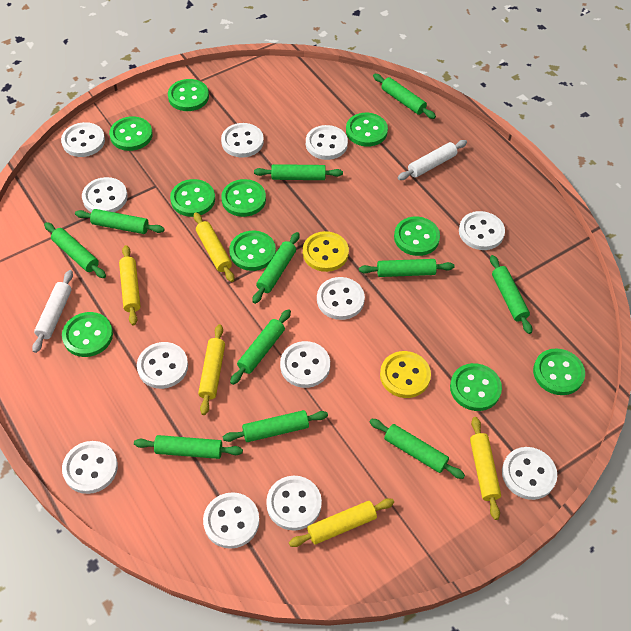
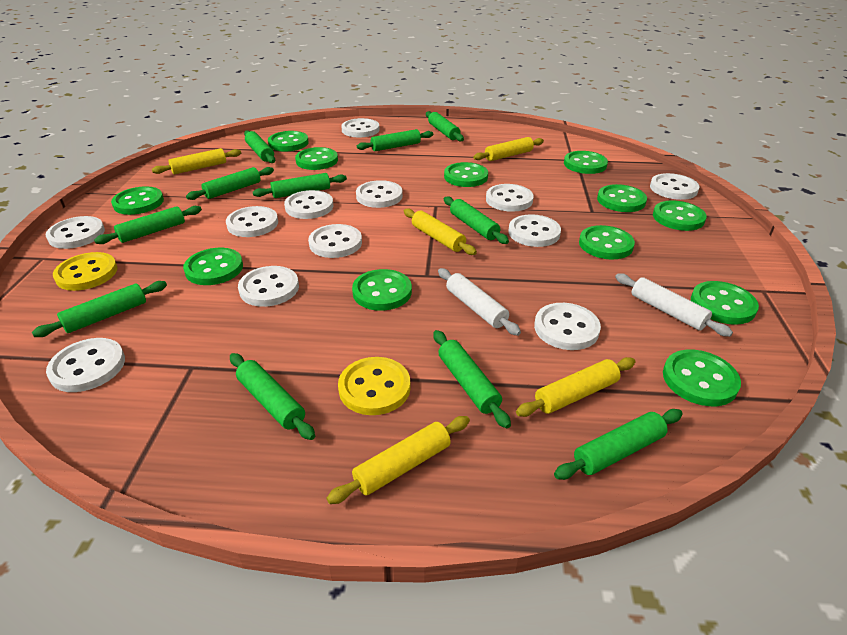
green button: [62,312,113,357] [109,116,153,151] [168,79,209,111] [170,179,215,217] [221,179,266,217] [229,231,276,271] [346,113,388,147] [394,217,440,256] [450,363,502,411] [533,348,585,395] = 10 -> [111,186,164,215] [183,248,243,285] [268,131,309,151] [295,147,338,170] [352,269,412,311] [444,162,488,187] [564,151,608,174] [579,225,635,259] [597,184,647,212] [653,200,707,231] [663,350,741,406] [691,281,759,325] = 12

